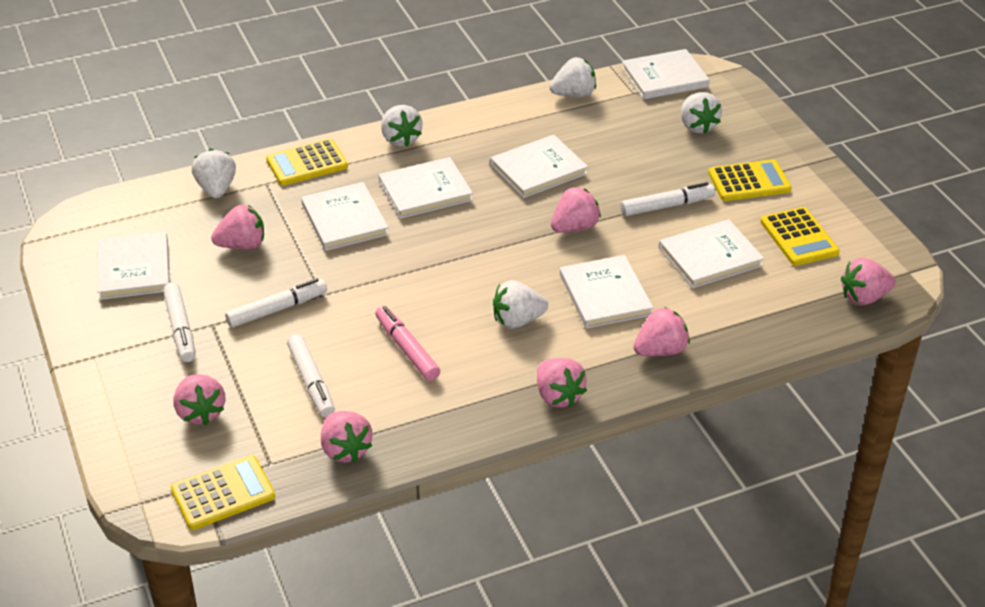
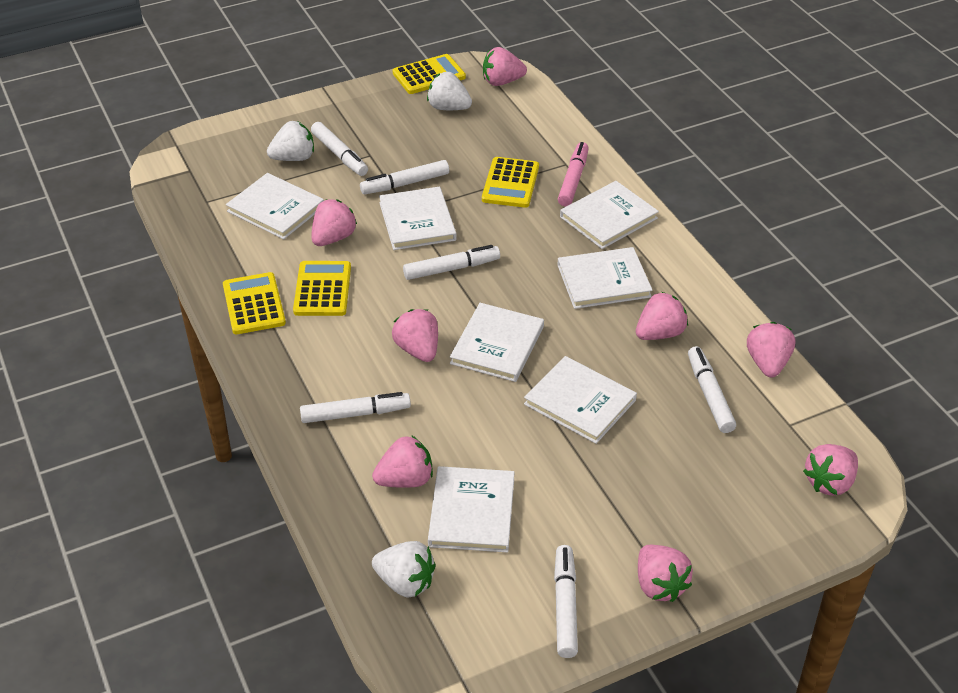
pink strawberry: [173,374,225,425] [211,205,264,249] [321,411,372,463] [537,358,587,408] [551,187,601,233] [633,307,690,356] [841,258,896,305] = 7 -> [311,199,357,246] [372,435,433,488] [392,309,438,362] [483,47,527,86] [636,292,688,340] [638,545,693,602] [747,322,795,377] [803,444,858,496] = 8
white marker: [163,283,195,362] [225,278,327,328] [287,334,335,418] [621,182,715,216] = 4 -> [300,392,411,423] [311,122,368,176] [360,160,449,194] [403,245,500,280] [554,545,578,658] [688,346,736,433] = 6
white strawberry: [192,149,236,198] [381,105,422,146] [493,280,548,329] [549,57,596,97] [681,92,722,134] = 5 -> [267,121,314,161] [372,541,436,598] [427,72,472,110] = 3

